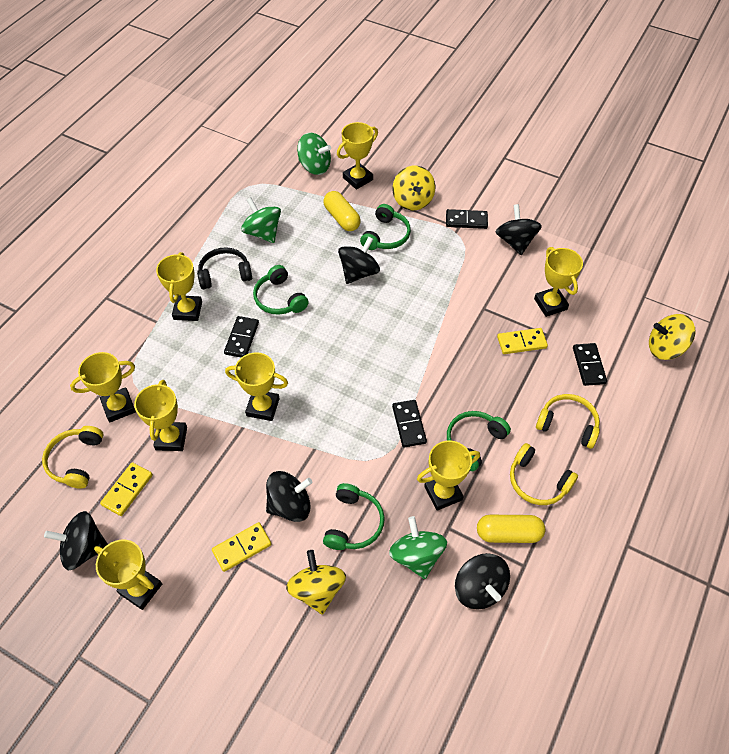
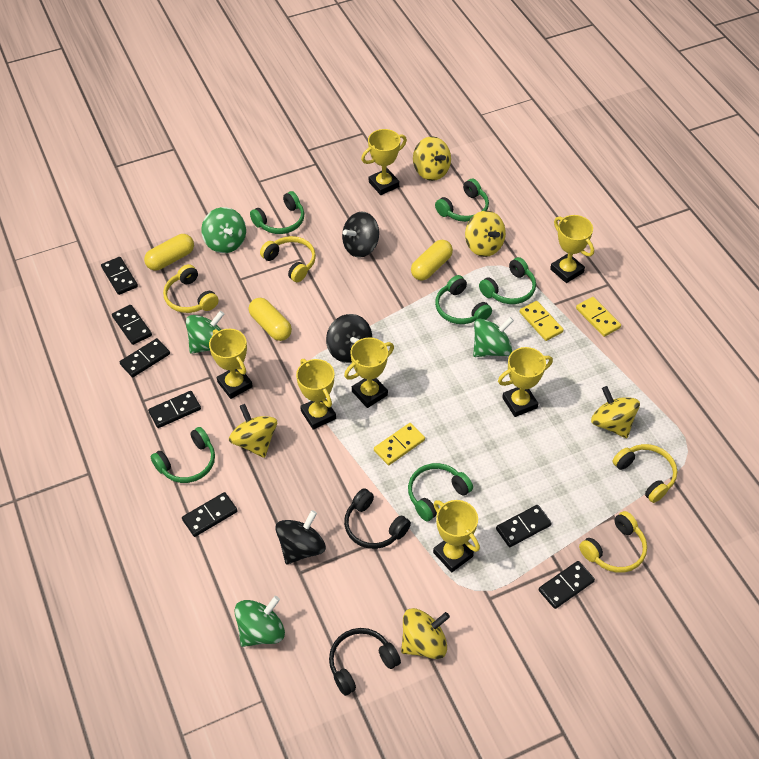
black domino: [224,316,259,358] [392,400,427,447] [446,209,488,229] [573,343,607,386] = 4 -> [101,257,138,295] [112,305,152,345] [120,338,170,377] [148,391,201,428] [182,492,238,537] [496,505,552,547] [539,561,595,609] = 7
black headphones: [197,247,252,289] = 1 -> [329,628,401,696] [344,488,411,549] = 2
black spinning top: [44,511,108,570] [266,471,312,522] [338,237,380,284] [455,553,510,609] [496,204,542,255] = 5 -> [275,510,326,564] [326,314,372,363] [342,212,379,258] = 3
green headphones: [253,265,309,315] [323,483,385,550] [360,204,411,250] [447,411,511,471] = 4 -> [151,427,215,483] [250,191,304,234] [408,463,473,522] [435,179,489,222] [435,275,492,324] [479,257,536,304] = 6
green spinning top: [241,197,281,243] [297,132,331,175] [389,516,447,579] = 3 -> [186,311,224,354] [201,207,246,253] [235,596,285,647] [473,317,514,357] = 4
yellow capsule: [323,191,361,231] [477,515,545,543] = 2 -> [144,234,194,271] [249,298,292,341] [411,240,453,281] = 3
yellow headphones: [42,426,104,489] [510,443,578,505] [536,394,600,449] = 3 -> [163,264,219,313] [260,236,316,282] [579,511,647,573] [612,444,677,503] = 4
yellow spinning top: [286,550,346,615] [393,166,435,210] [649,314,696,360] = 3 -> [229,404,277,458] [401,608,450,659] [413,136,451,181] [465,211,506,257] [591,386,640,438] = 5
yellow trophy: [70,352,136,422] [94,540,162,610] [134,380,187,451] [156,252,202,321] [225,352,288,421] [337,122,378,189] [417,440,480,511] [534,247,583,317] = 8 -> [209,329,253,399] [296,359,336,430] [344,337,394,408] [361,129,407,195] [433,500,480,572] [498,347,553,417] [550,215,594,283] = 7

